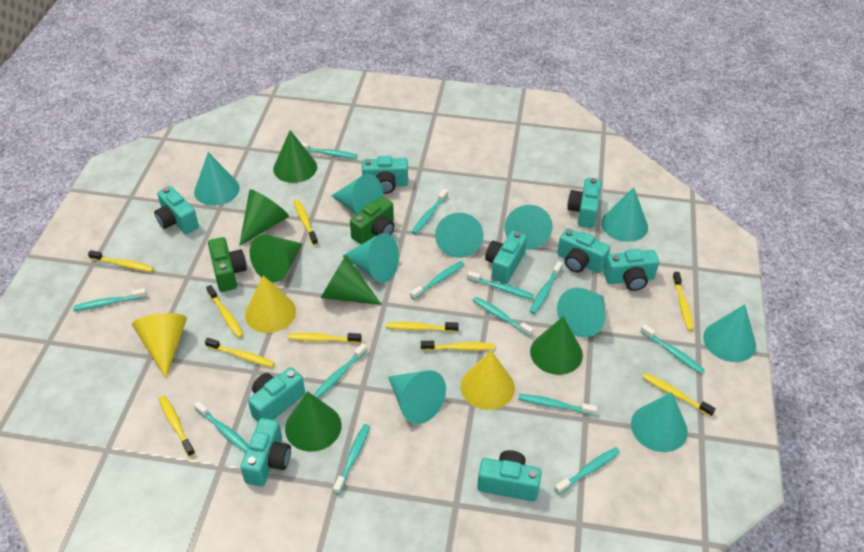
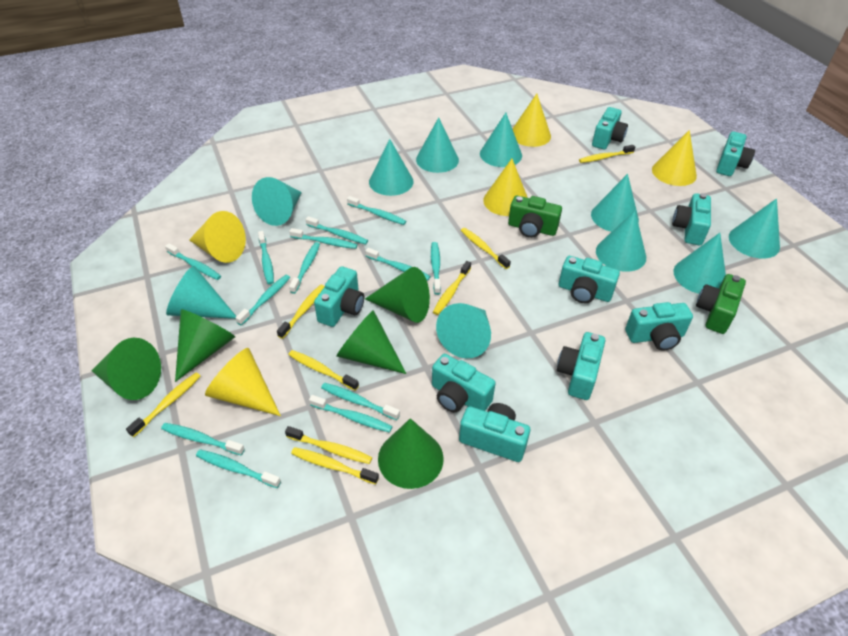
green cone: [239,189,289,246] [250,235,303,282] [273,130,317,183] [285,391,341,452] [321,255,381,305] [530,316,583,375] = 6 -> [91,338,161,400] [175,309,235,382] [336,310,406,374] [365,267,430,323] [378,418,444,489] = 5
yellow cone: [132,313,187,379] [245,275,296,333] [461,351,515,410] = 3 -> [189,211,246,263] [205,348,281,416] [483,159,528,216] [512,94,551,147] [652,130,697,186] = 5
yellow toothbrush: [88,250,154,272] [159,396,195,457] [205,338,275,367] [206,285,243,338] [288,333,362,343] [294,200,318,245] [386,322,459,332] [421,341,495,351] [642,373,716,417] [672,272,694,331] = 10 -> [126,373,201,437] [277,285,325,339] [285,426,372,464] [288,350,359,391] [291,447,379,484] [433,261,471,315] [461,228,511,269] [579,145,635,163] = 8

